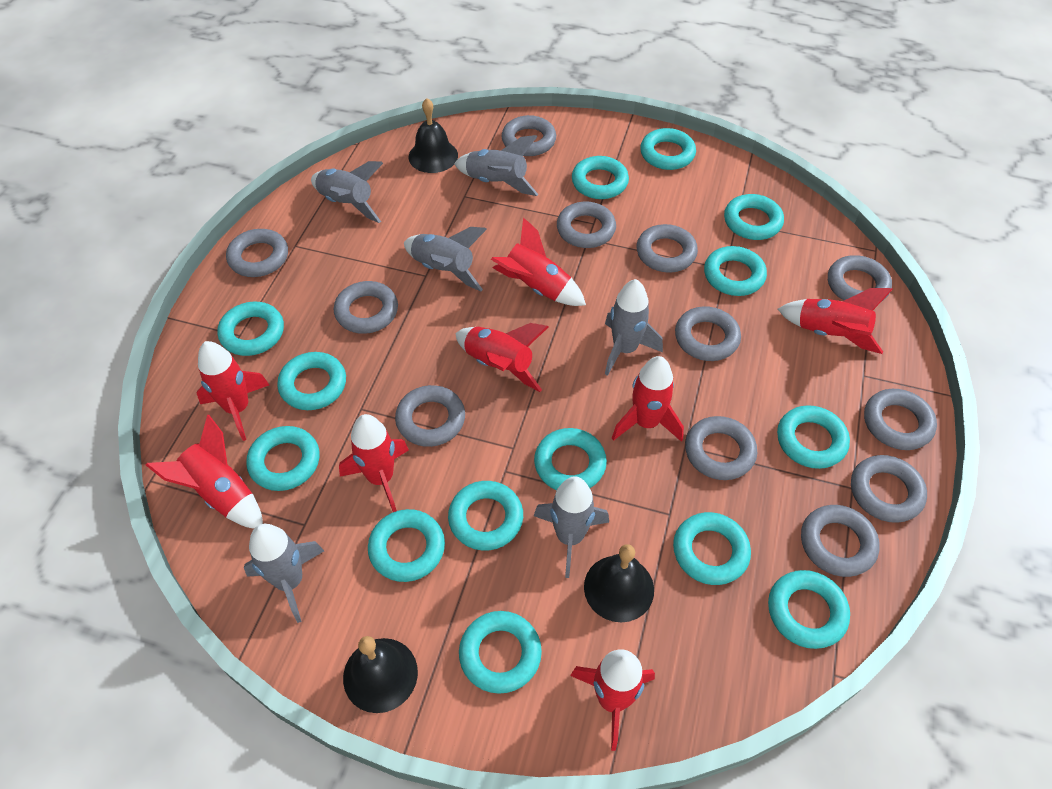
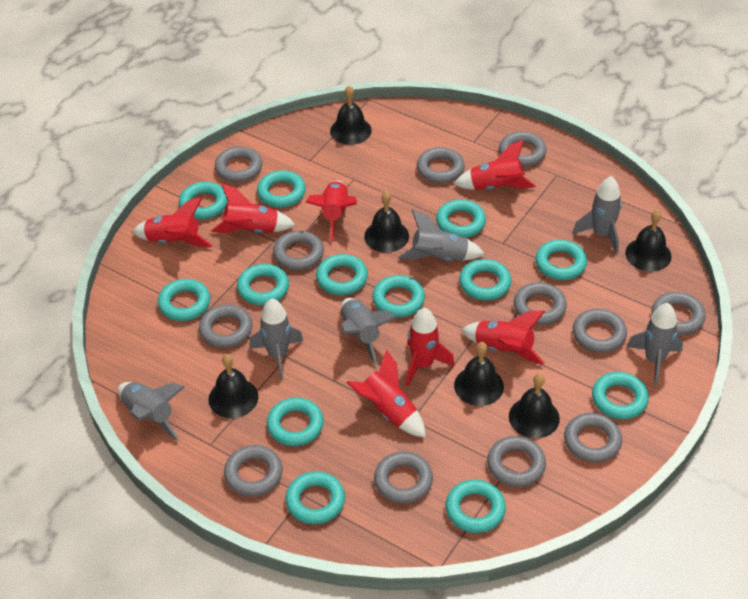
black bell: [343,636,418,713] [409,98,458,173] [584,544,654,622] = 3 -> [208,354,258,418] [330,86,372,145] [364,191,409,252] [454,342,504,406] [509,374,560,438] [625,209,671,271] = 6
red rocket: [146,415,263,529] [197,341,269,441] [339,414,409,512] [455,323,548,392] [491,217,586,306] [570,650,655,751] [612,356,684,442] [778,288,893,354] = 8 -> [132,197,212,247] [211,184,295,233] [306,181,357,242] [347,350,426,437] [406,307,455,386] [454,140,536,190] [461,311,545,365] = 7
turquoise ring: [217,302,284,356] [246,426,320,491] [277,352,346,410] [368,509,445,582] [448,481,523,551] [459,611,542,694] [534,428,607,490] [572,156,629,199] [640,128,696,170] [673,512,751,585] [704,246,767,296] [724,194,784,240] [768,570,850,649] [777,405,850,469] = 14 -> [158,279,210,321] [179,182,228,219] [237,264,289,305] [257,170,306,207] [267,397,324,446] [285,471,345,524] [316,254,368,295] [372,275,425,317] [436,199,486,238] [446,479,506,533] [459,259,511,300] [535,240,587,280] [592,372,649,419] = 13

